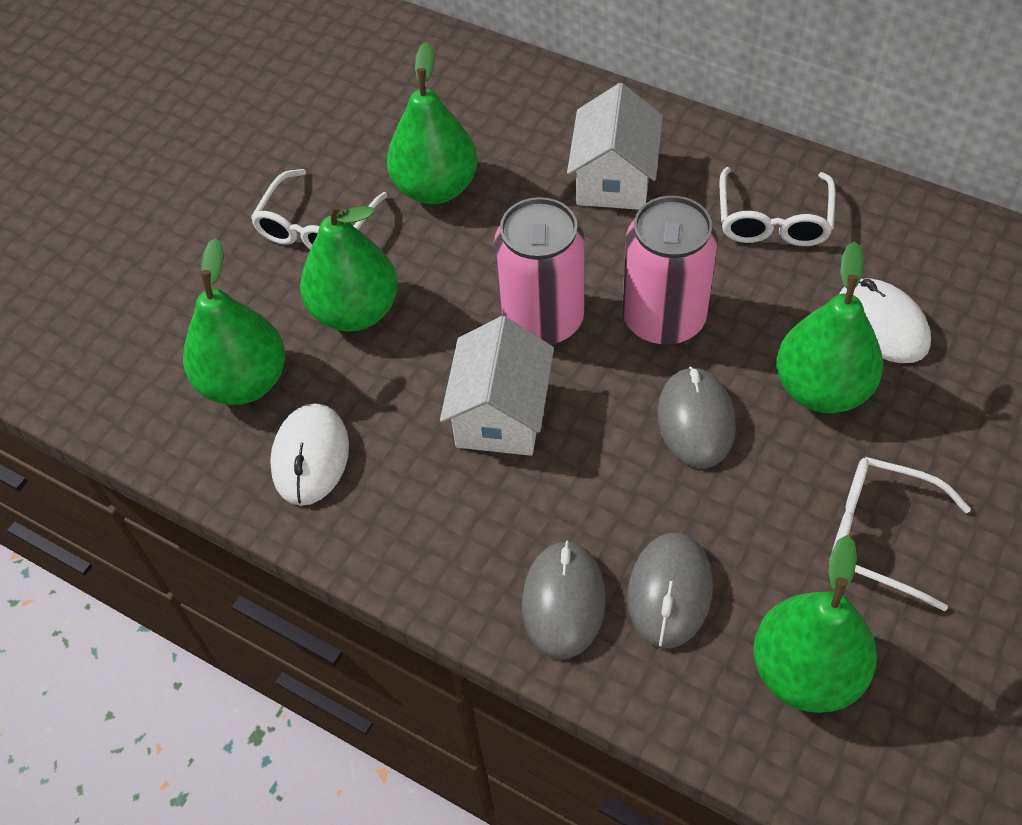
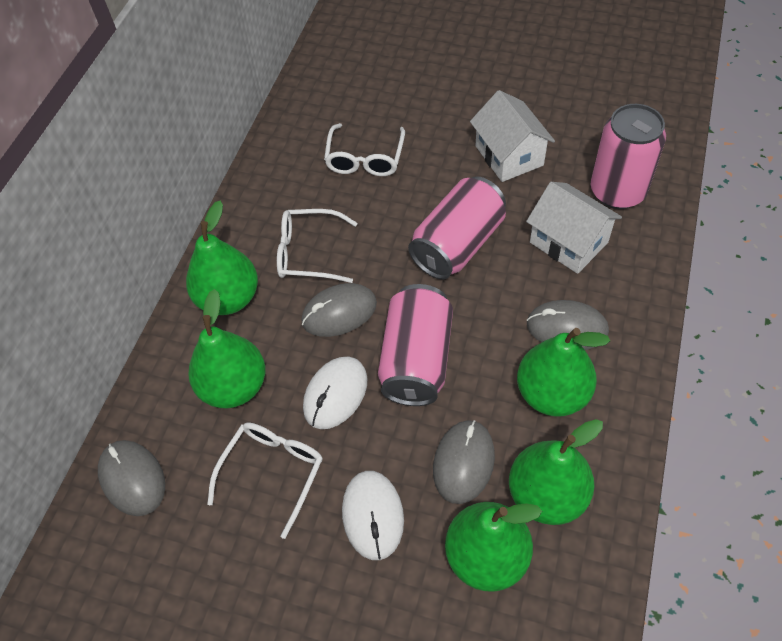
grey mouse: [522,540,606,660] [627,533,713,648] [657,366,736,468] = 3 -> [98,440,165,516] [301,283,377,337] [433,420,495,504] [527,300,609,350] = 4
pink can: [494,197,585,345] [622,196,718,346] = 2 -> [378,284,453,406] [408,176,506,279] [591,104,666,209] = 3

